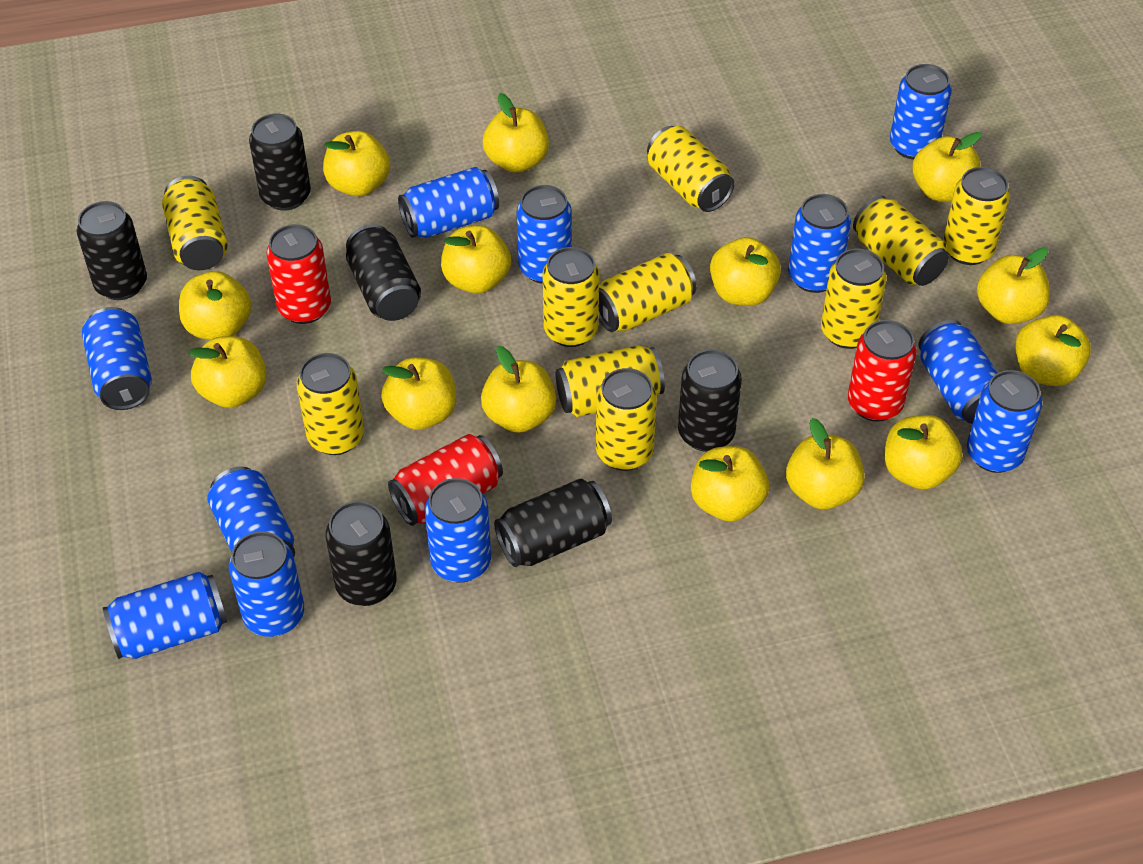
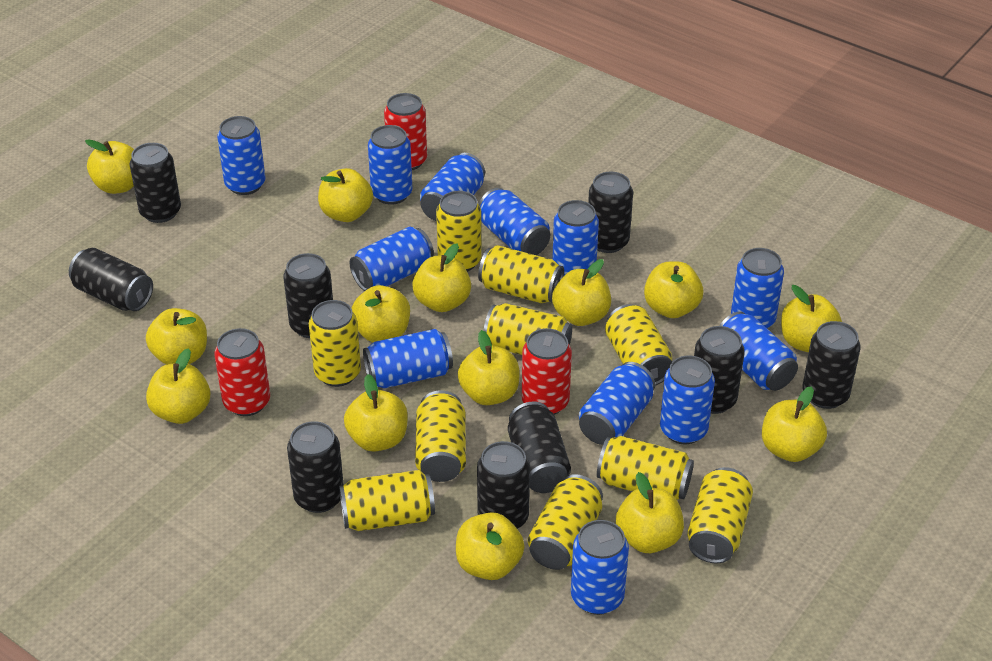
black can: [76,201,147,300] [249,114,311,211] [326,501,397,606] [346,224,421,321] [494,479,612,567] [678,349,742,452] = 6 -> [69,248,153,311] [129,143,181,223] [283,253,333,338] [287,421,344,513] [477,441,530,529] [508,402,571,493] [588,172,633,253] [694,326,745,414] [802,321,861,409] = 9
blue can: [82,307,152,410] [103,572,227,659] [207,466,295,556] [229,531,304,637] [398,167,499,238] [424,478,491,582] [517,185,572,284] [788,194,851,293] [890,64,952,160] [918,320,998,424] [967,370,1042,473] = 11 -> [217,116,265,195] [350,227,434,291] [363,329,453,388] [368,125,412,205] [420,153,485,221] [479,188,550,255] [552,200,599,275] [571,520,629,615] [579,362,655,445] [660,355,715,444] [719,311,798,391] [731,248,784,328] = 12

